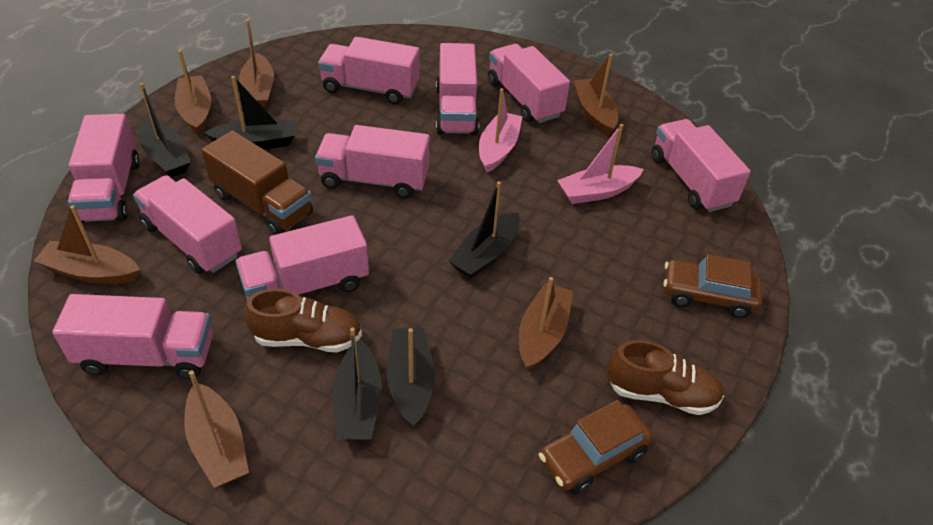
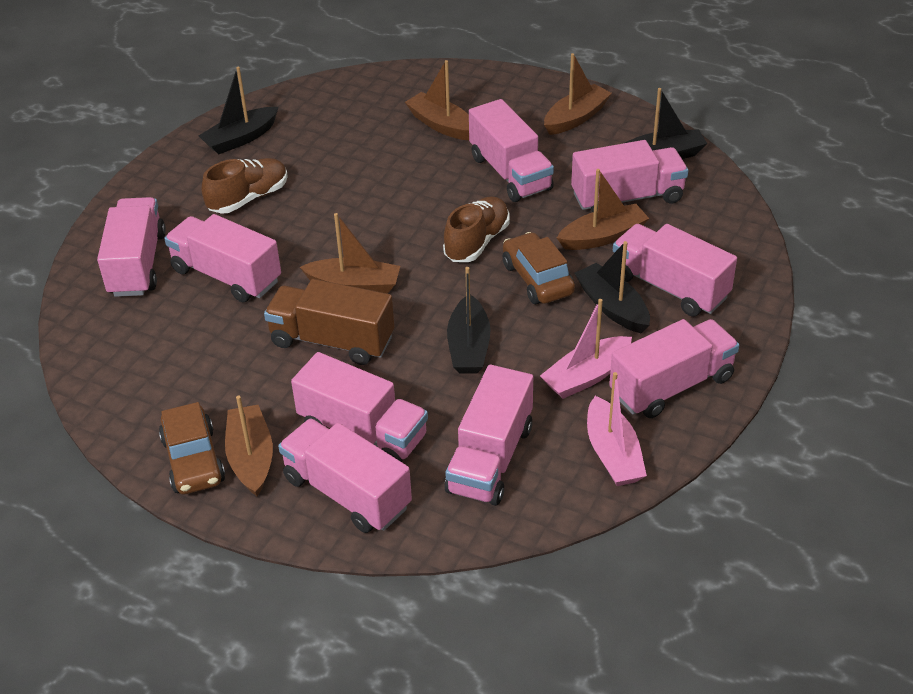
black boat: [139,83,191,177] [204,76,295,149] [332,327,382,440] [387,328,435,427] [448,181,520,278] = 5 -> [199,67,279,154] [447,267,491,374] [575,241,650,333] [625,88,707,159] = 4
brown boat: [34,205,140,284] [175,50,211,135] [184,370,249,488] [239,19,274,108] [519,277,573,370] [574,54,618,136] = 6 -> [225,395,273,496] [300,213,400,294] [405,60,469,140] [544,53,612,135] [557,169,649,250] = 5

